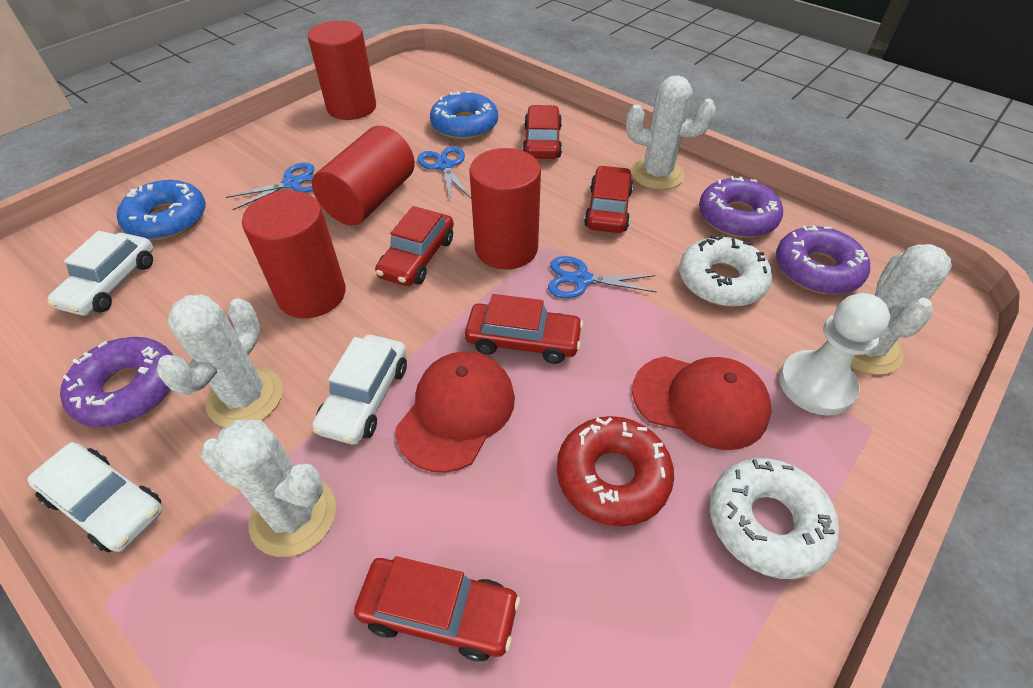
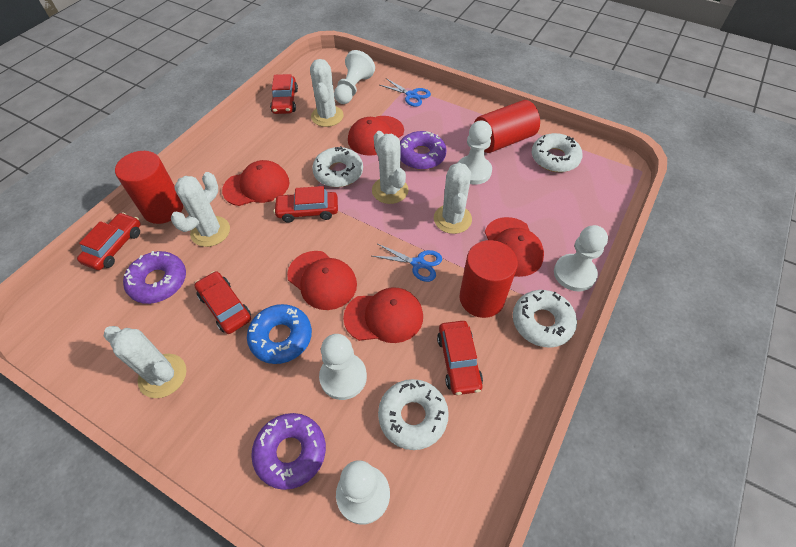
blue donut: [117,180,206,240] [430,91,498,140] = 2 -> [247,304,312,364] = 1
blue scissors: [226,163,314,210] [417,146,471,201] [548,256,657,298] = 3 -> [372,244,442,282] [380,78,431,107] = 2
red cap: [396,351,515,473] [632,356,771,450] = 2 -> [222,160,290,206] [287,251,357,310] [343,287,423,343] [348,116,404,156] [485,217,544,277] = 5
red cylinder: [242,191,346,318] [308,21,376,120] [312,126,415,226] [470,148,541,269] = 4 -> [115,151,183,224] [459,240,518,318] [474,100,540,153] = 3
red donut: [557,416,674,527] = 1 -> none = 0
white cactus: [156,294,283,427] [201,420,336,557] [626,75,716,190] [851,244,952,375] = 4 -> [104,326,186,398] [171,172,230,247] [310,59,344,127] [372,131,409,204] [434,163,472,234] = 5
white car: [27,442,162,552] [48,231,154,316] [312,335,407,445] = 3 -> none = 0
white donut: [679,235,772,307] [710,458,839,579] = 2 -> [312,146,363,187] [378,379,449,450] [513,290,577,348] [532,133,582,172] = 4
white pawn: [779,293,890,416] = 1 -> [319,334,367,400] [334,50,375,104] [336,460,390,525] [458,121,492,185] [554,225,608,291] = 5

